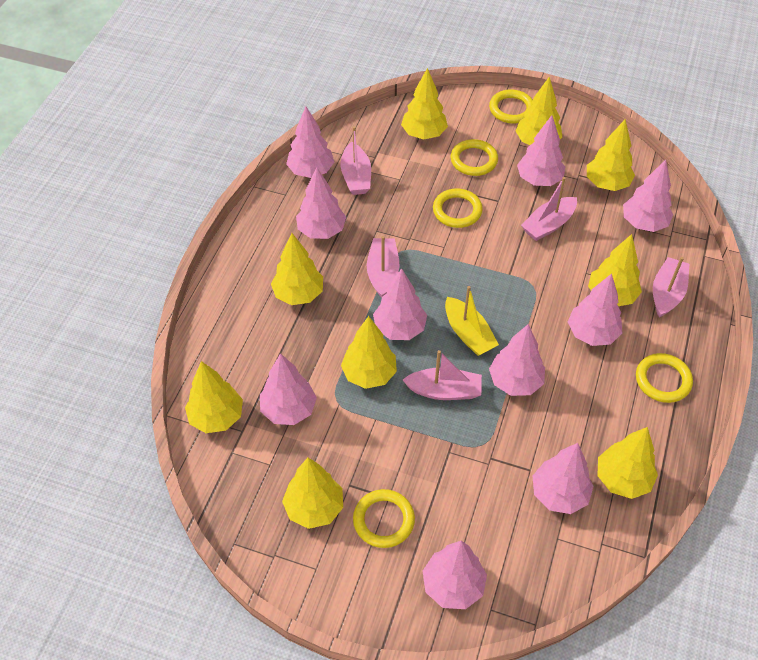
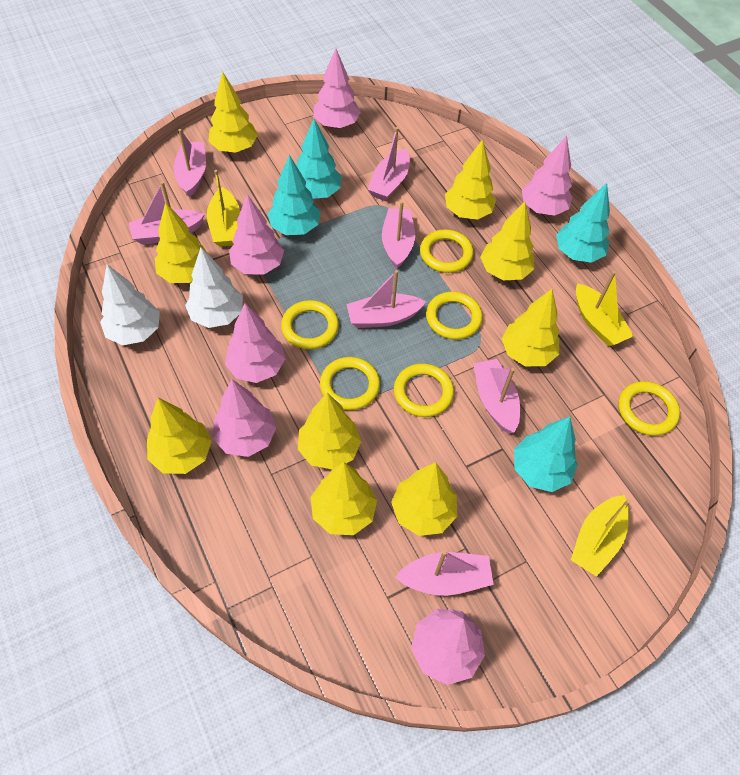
pink boat: [341,126,371,195] [367,236,400,298] [403,350,482,400] [521,177,577,241] [653,257,689,318] = 5 -> [129,181,205,245] [174,129,206,197] [346,270,426,328] [367,127,410,201] [382,201,415,269] [395,550,494,596] [473,359,520,433] = 7
pink tree: [260,353,317,425] [286,107,334,178] [296,168,346,239] [373,268,427,340] [423,541,487,609] [489,324,545,396] [517,115,565,186] [533,443,594,514] [568,274,622,346] [623,160,673,232] = 10 -> [213,379,277,457] [225,303,285,383] [229,194,284,274] [313,49,361,129] [411,609,485,685] [522,136,573,216] = 6
turquoise tree: none = 0 -> [268,155,321,235] [297,119,342,199] [514,417,578,492] [556,183,610,263] = 4
white tree: none = 0 -> [100,264,160,345] [185,247,243,328] = 2
yellow boat: [445,286,499,356] = 1 -> [207,170,240,247] [571,495,631,577] [576,271,634,346] = 3
yellow ring: [353,489,415,548] [433,188,483,228] [451,139,498,176] [489,89,533,124] [636,353,693,403] = 5 -> [281,300,339,349] [320,357,380,410] [394,363,454,417] [420,229,473,273] [426,292,483,339] [619,381,680,436] = 6

